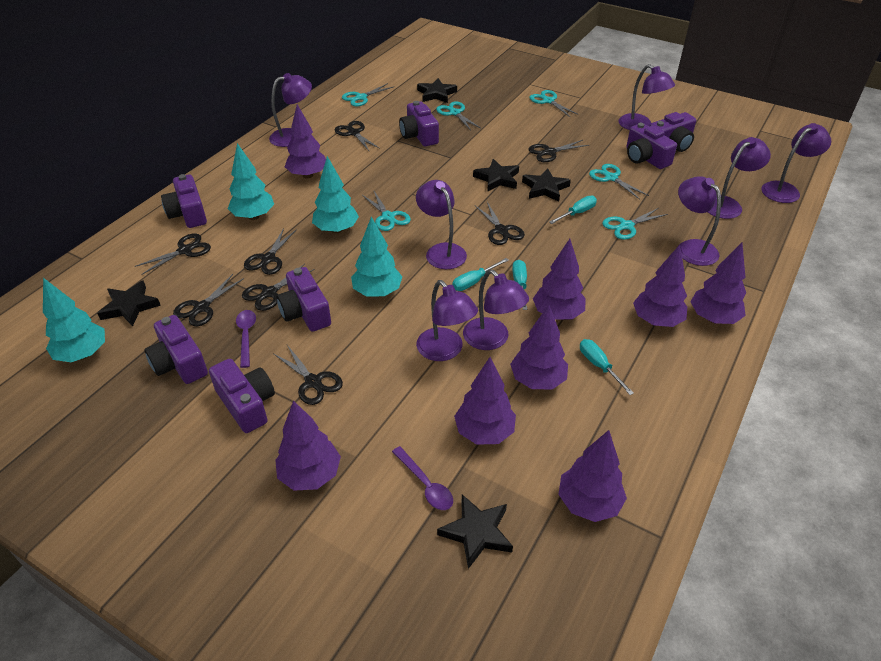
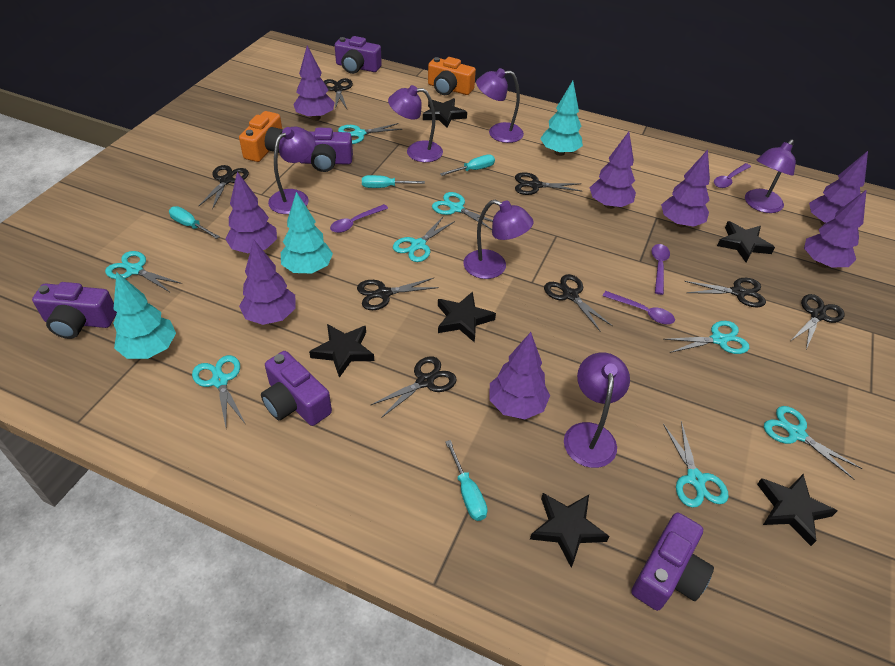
black star: [97,280,161,327] [417,78,457,103] [437,494,513,569] [473,159,519,192] [522,168,571,202] = 5 -> [309,324,374,378] [423,98,467,128] [438,292,496,343] [530,493,610,568] [717,221,775,262] [757,474,838,546] = 6
orange camera: none = 0 -> [239,111,283,162] [428,57,476,95] = 2
purple camera: [144,315,208,384] [161,174,207,228] [209,359,275,433] [276,267,331,332] [399,101,439,146] [626,123,677,169] [649,112,696,152] = 7 -> [32,282,117,339] [261,351,332,426] [300,128,353,172] [335,36,382,74] [631,513,714,611] = 5
purple lamp: [269,73,312,147] [416,180,467,269] [416,280,478,361] [463,269,529,350] [619,64,675,130] [678,176,721,266] [708,137,771,219] [761,123,831,203] = 8 -> [268,126,316,214] [388,85,443,162] [463,200,534,279] [476,68,524,143] [564,353,630,468] [745,140,796,213] = 6
purple spoon: [236,310,256,368] [392,446,453,510] = 2 -> [330,204,388,233] [603,291,675,324] [652,244,670,295] [714,163,751,188] = 4
turquoise scissors: [342,83,395,107] [362,191,411,231] [436,101,480,130] [530,90,579,117] [589,164,649,200] [602,208,668,240] = 6 -> [105,251,182,293] [192,355,245,427] [338,123,402,144] [393,217,455,262] [432,192,493,230] [663,321,749,354] [663,421,728,508] [764,406,863,480] = 8
turquoise tree: [43,278,105,362] [228,143,274,220] [312,156,359,234] [351,217,403,297] = 4 -> [113,272,176,359] [281,192,333,273] [540,81,583,156] = 3

